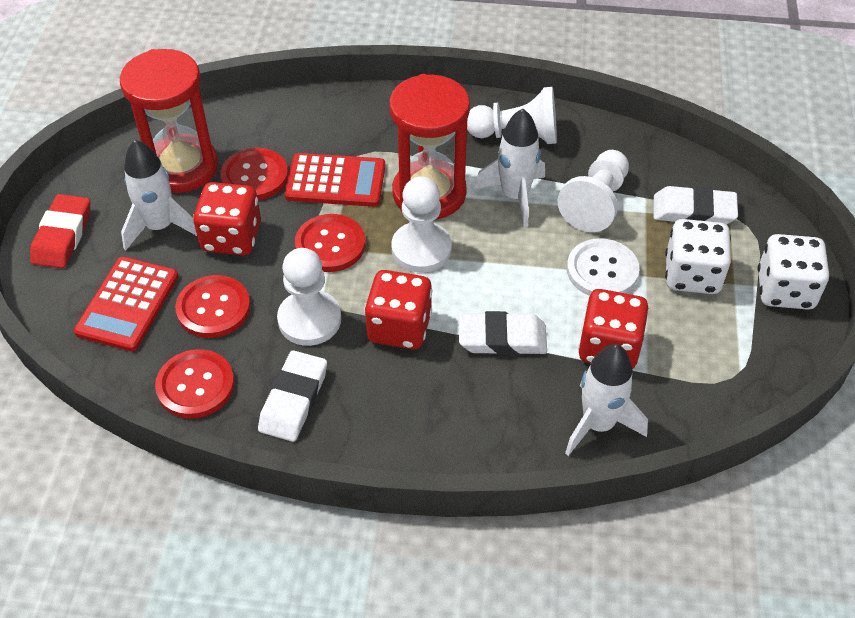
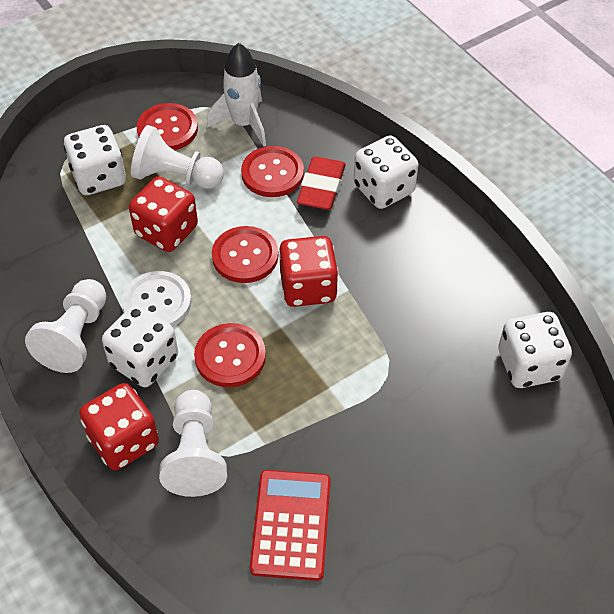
red calculator: [74,257,179,352] [285,153,385,207] = 2 -> [250,470,331,581] = 1
red hourglass: [120,49,218,193] [389,74,470,220] = 2 -> none = 0
white dice: [665,219,731,294] [758,234,829,310] = 2 -> [64,125,126,195] [102,305,178,387] [354,135,418,209] [498,312,572,388] = 4
white eraser: [258,350,327,442] [459,311,547,355] [653,186,738,225] = 3 -> none = 0
white pawn: [277,248,341,346] [391,176,452,273] [467,87,557,144] [557,150,629,232] = 4 -> [25,279,107,373] [131,125,224,189] [159,390,227,497] = 3
white rocket: [121,140,197,251] [474,109,545,227] [565,344,648,456] = 3 -> [207,43,266,147] = 1

